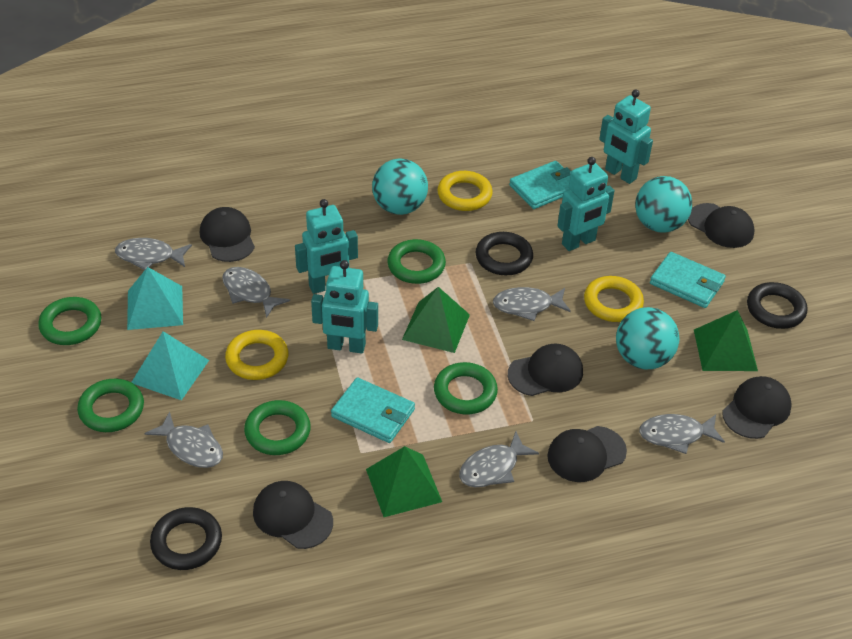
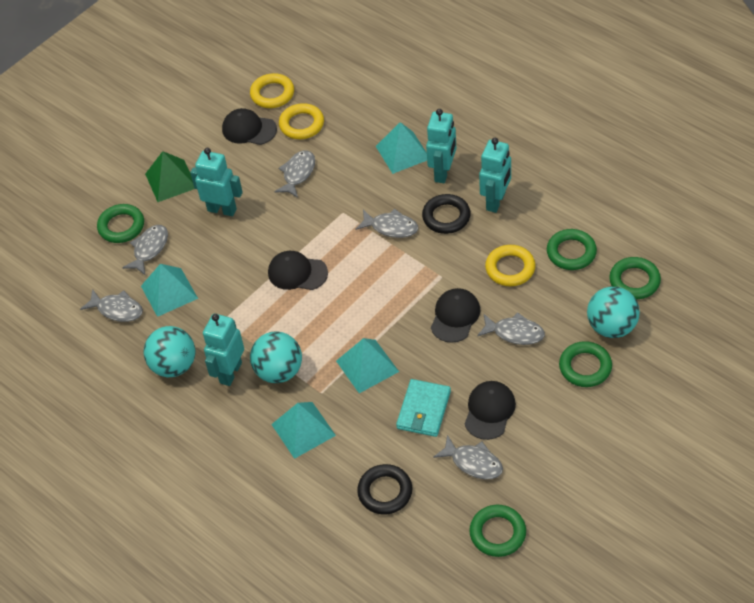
black cap: [200,207,255,262] [253,481,333,549] [508,344,583,396] [547,426,627,482] [688,203,754,248] [722,376,792,439] = 6 -> [222,108,277,145] [268,251,328,290] [431,288,480,343] [465,381,516,440] = 4
black ring: [150,507,222,570] [476,232,533,275] [747,282,807,329] = 3 -> [357,464,412,515] [422,194,471,234] = 2
green pyramid: [366,446,442,517] [402,287,470,353] [694,310,758,371] = 3 -> [145,151,195,202] = 1
turquoise pyramid: [127,267,183,330] [131,331,209,400] = 2 -> [141,264,198,317] [271,402,336,459] [336,338,399,393] [376,122,427,174] = 4
turquoise wallet: [331,377,415,443] [509,161,571,209] [650,252,726,308] = 3 -> [396,379,451,437] = 1

